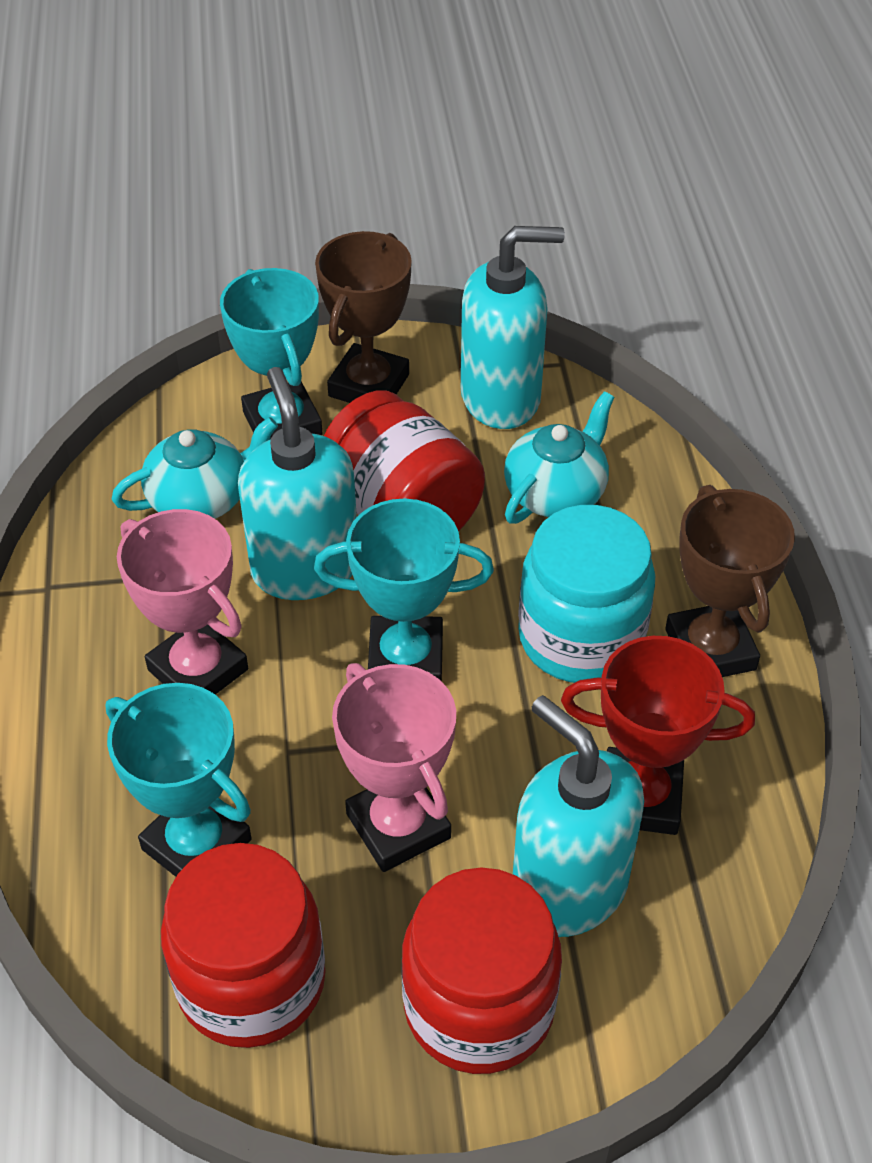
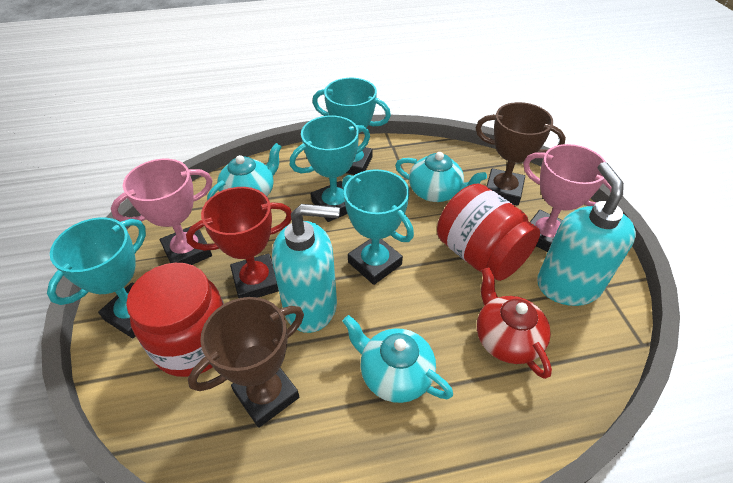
red jar: [161,843,325,1048] [324,390,485,531] [402,867,562,1074] = 3 -> [126,263,224,377] [437,183,540,281] = 2
red teapot: none = 0 -> [477,267,552,379] = 1
turquoise jar: [518,505,655,683] = 1 -> none = 0
turquoise soap dispenser: [238,367,357,600] [461,226,565,429] [513,695,644,937] = 3 -> [272,204,340,333] [537,162,636,306] = 2
turquoise teapot: [112,417,278,519] [504,391,614,524] = 2 -> [207,143,282,201] [342,315,453,403] [395,152,487,202] = 3
turquoise trophy: [105,683,252,877] [220,268,323,440] [314,499,494,682] = 3 -> [47,217,146,338] [290,115,370,222] [312,78,391,175] [342,169,414,285] = 4

